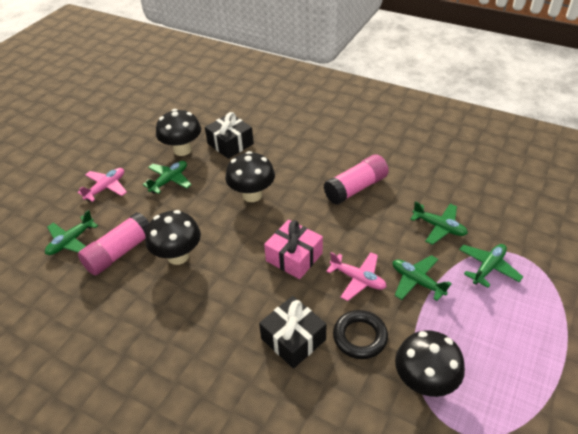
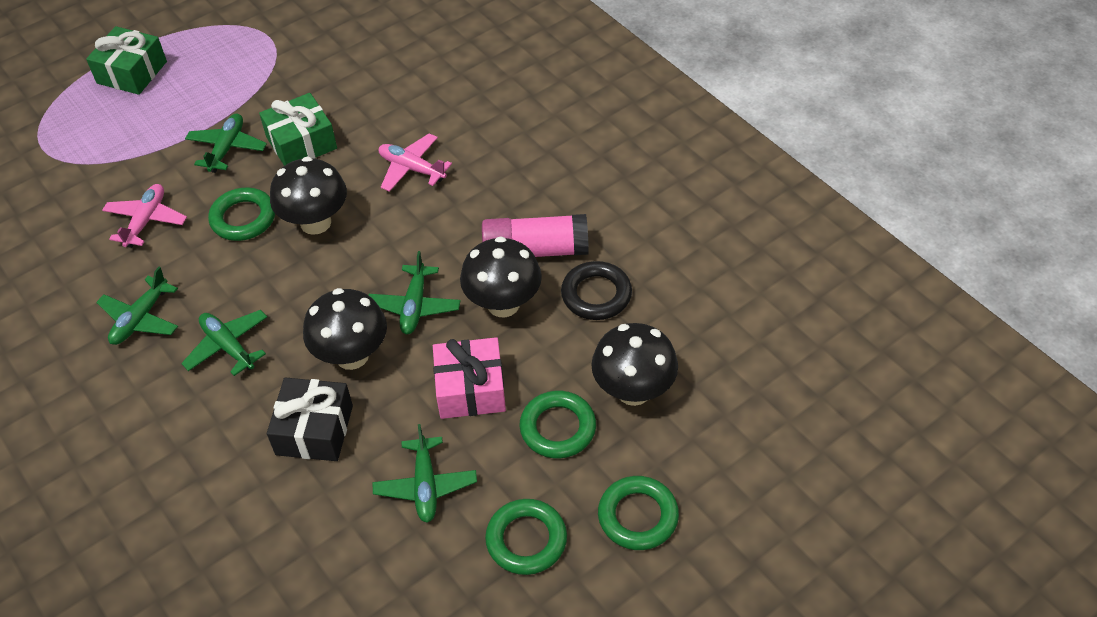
black gift: [205,112,254,159] [259,296,327,369] = 2 -> [267,377,353,461] = 1
green gift: none = 0 -> [86,26,167,95] [259,93,337,166] = 2
green ring: none = 0 -> [208,187,275,241] [485,499,567,575] [520,391,596,458] [598,476,679,550] = 4
pink glue stick: [78,212,150,276] [323,154,389,205] = 2 -> [482,214,589,257] = 1

